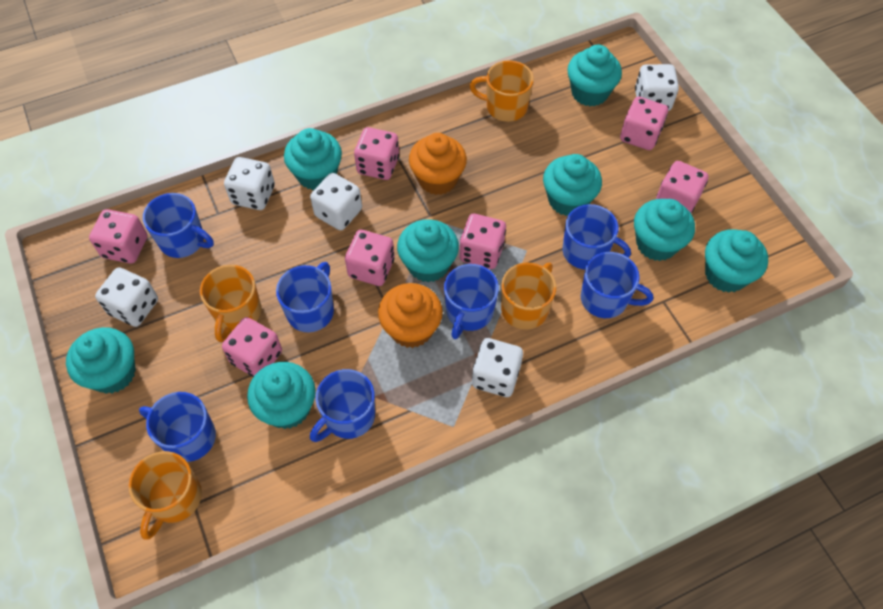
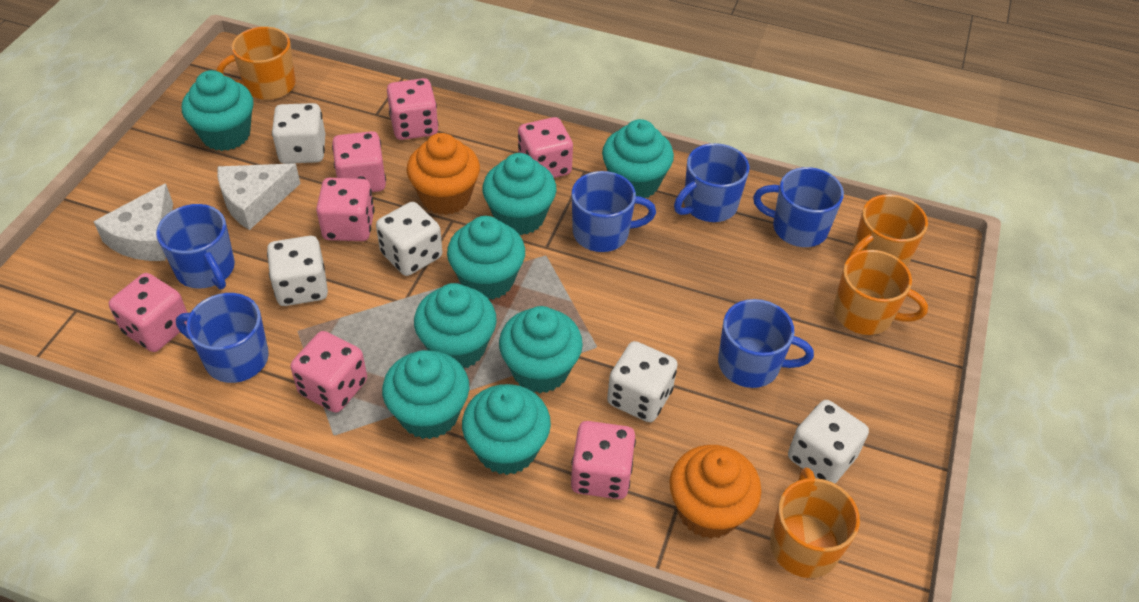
blue mug: [139,392,216,462] [143,193,214,258] [276,262,334,332] [310,369,375,442] [444,264,499,339] [563,204,631,269] [581,252,653,318] = 7 -> [156,204,235,290] [176,293,269,383] [572,171,656,252] [674,143,749,222] [718,299,814,388] [753,167,844,247] = 6
white cheese: none = 0 -> [93,183,173,261] [217,163,301,230] = 2

